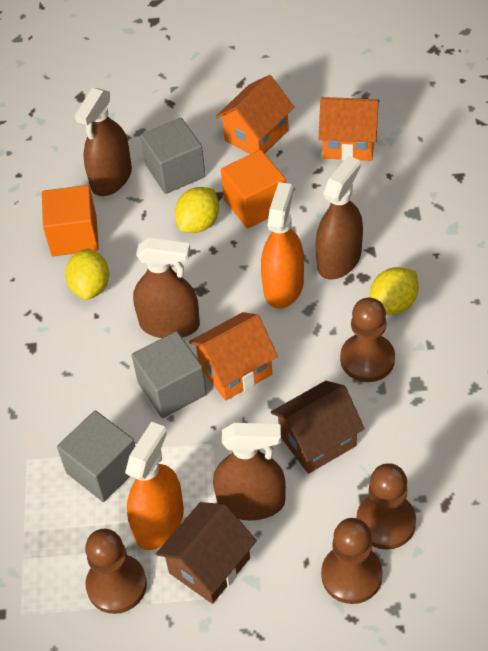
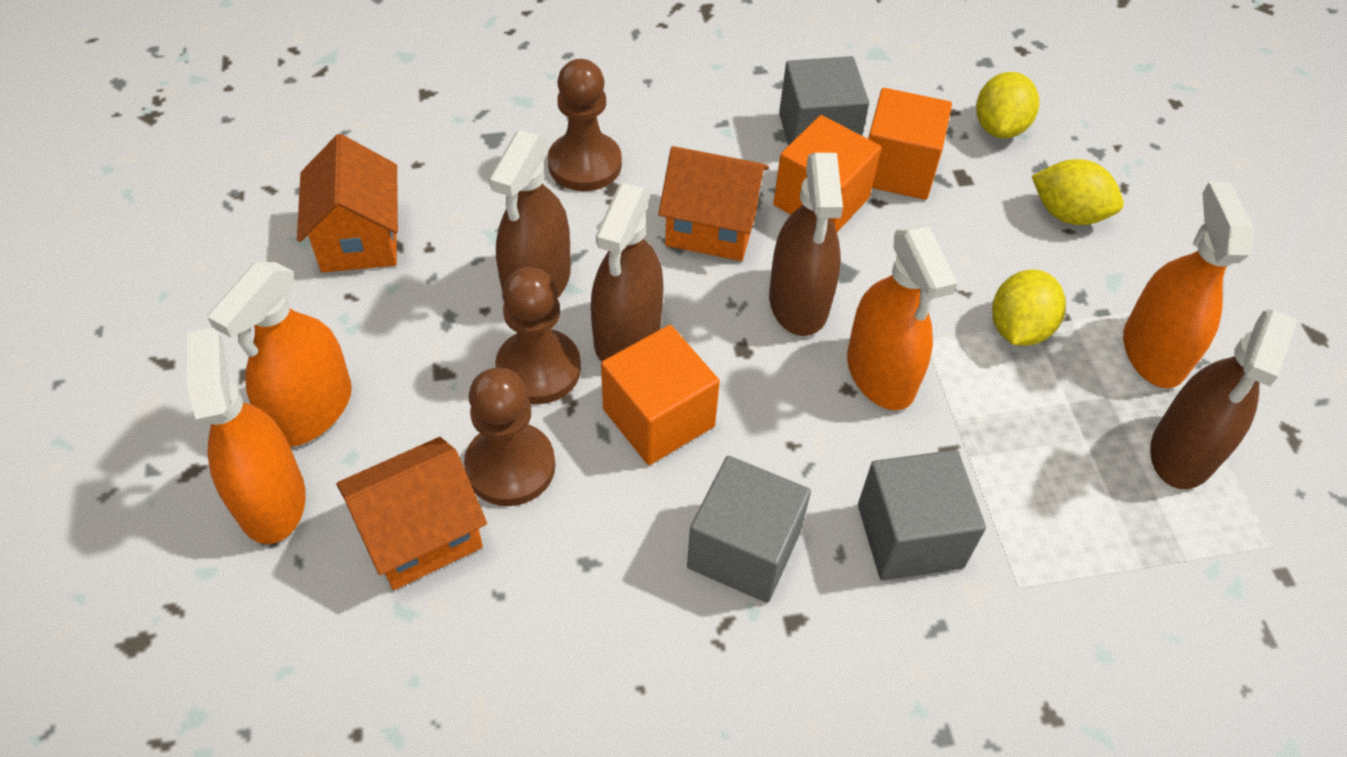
brown house: [156,502,257,604] [271,381,365,474] = 2 -> none = 0
brown pawn: [85,529,147,614] [321,518,383,604] [340,298,395,382] [356,463,416,550] = 4 -> [464,368,555,506] [495,267,581,404] [548,59,622,191] = 3
orange cube: [42,185,99,256] [221,150,286,229] = 2 -> [601,325,720,465] [773,115,882,232] [868,88,952,200] = 3
orange spray bottle: [125,422,184,550] [261,182,304,308] = 2 -> [187,327,306,544] [207,262,352,447] [847,225,958,410] [1123,182,1254,388] = 4

